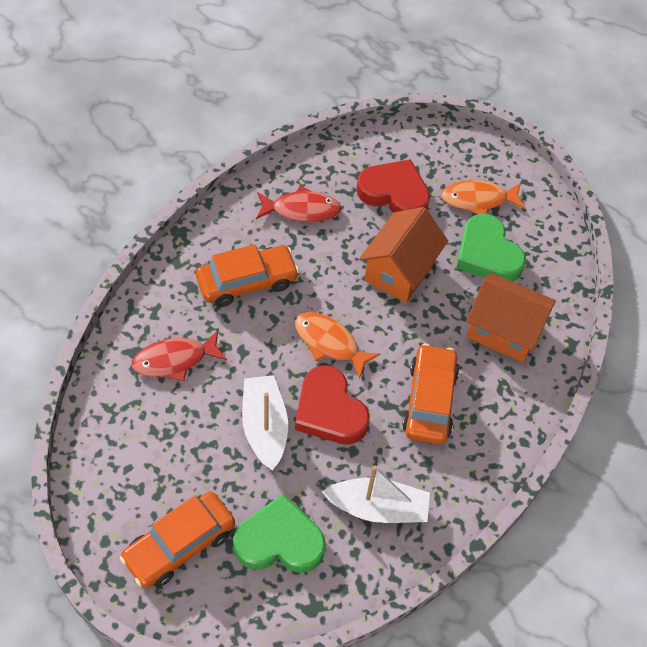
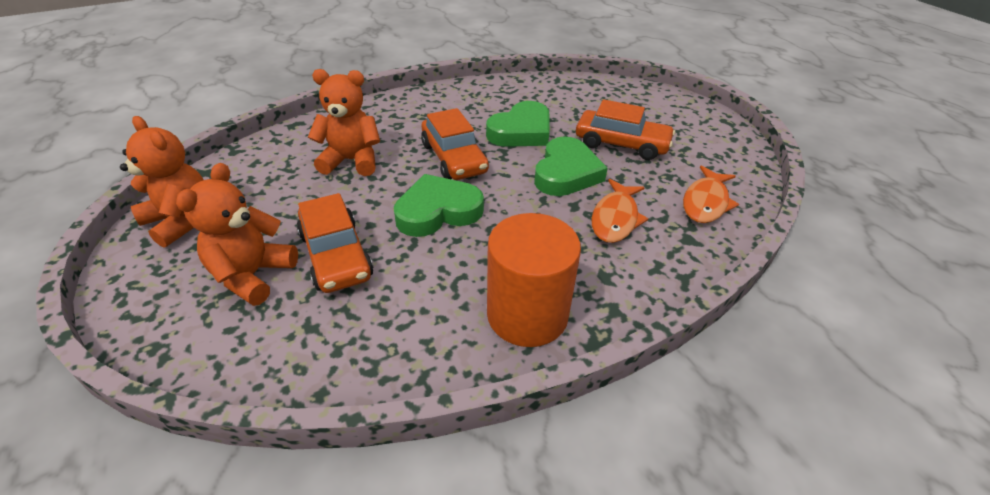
green heart: [233,494,326,573] [456,214,526,282] = 2 -> [394,174,484,237] [486,101,549,147] [534,136,608,196] = 3
orange cylinder: none = 0 -> [487,213,581,347] = 1
orange house: [359,207,448,303] [466,273,556,362] = 2 -> none = 0
orange teddy bear: none = 0 -> [120,116,204,248] [176,163,298,306] [308,69,380,176] = 3
red fish: [131,330,227,381] [256,186,341,222] = 2 -> none = 0
red heart: [295,365,370,444] [356,159,430,213] = 2 -> none = 0
white boat: [242,375,288,470] [322,465,430,523] = 2 -> none = 0

